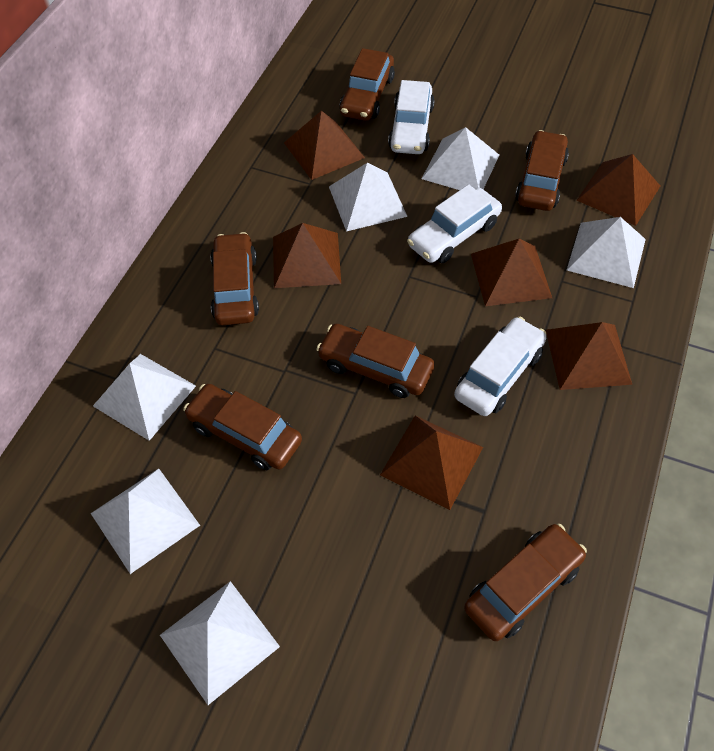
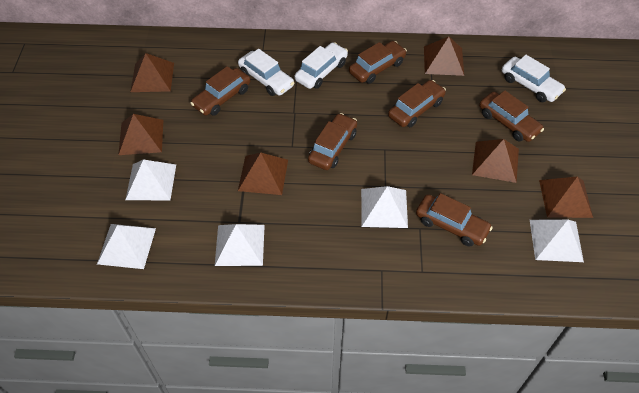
white pyramid: [91,469,200,574] [93,354,196,441] [160,581,280,705] [329,163,408,232] [422,127,499,190] [567,217,646,288] = 6 -> [97,224,156,269] [125,160,176,201] [215,224,265,266] [361,186,408,228] [530,220,584,262] = 5

